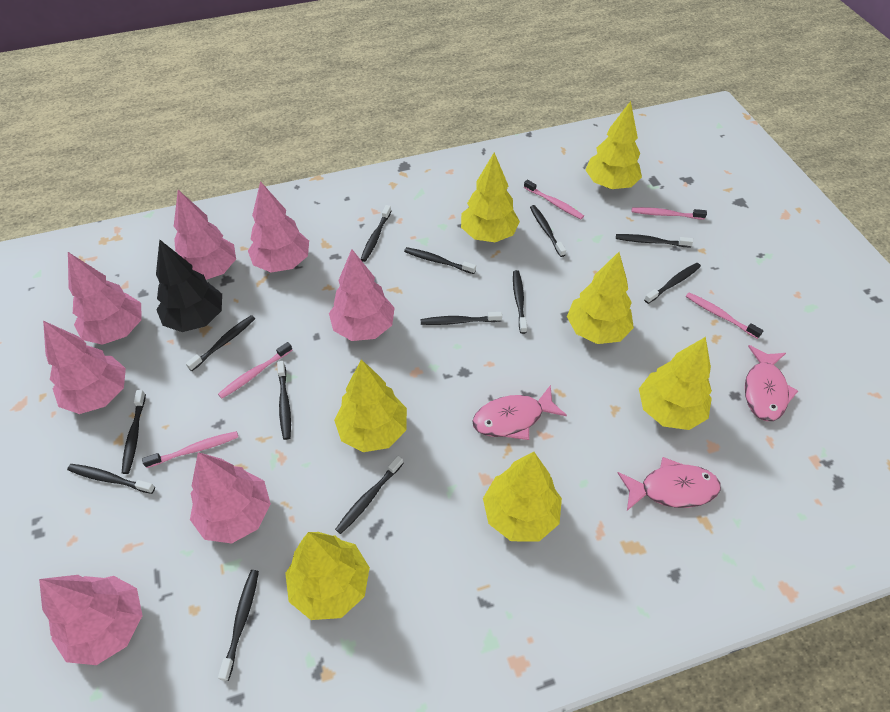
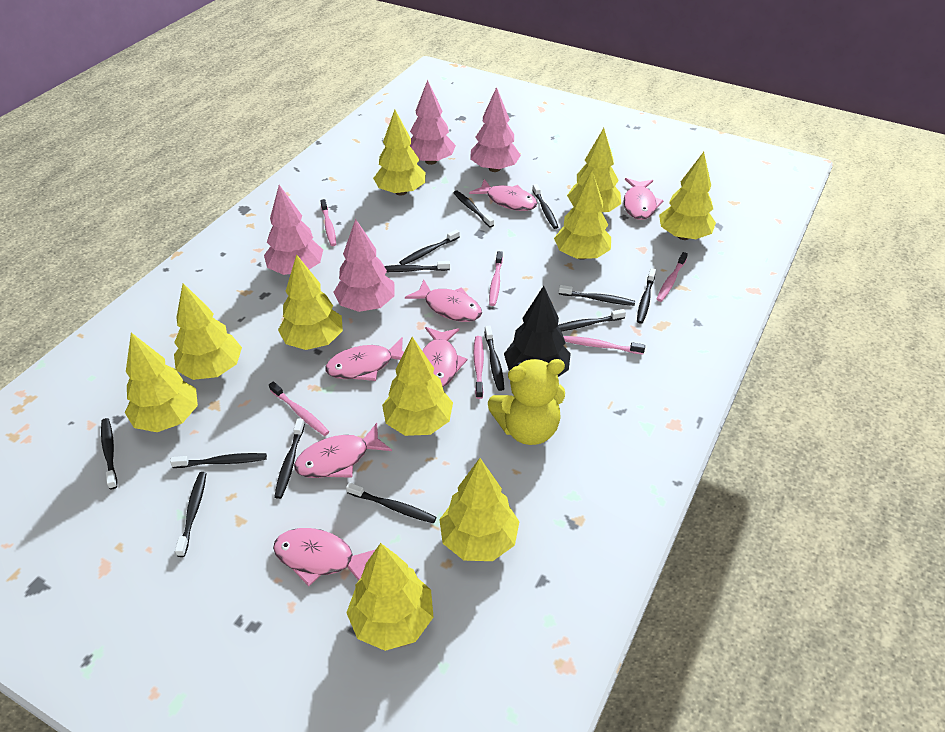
pink fish: [472,385,567,440] [618,457,721,511] [745,345,798,421] = 3 -> [273,528,376,586] [294,423,392,478] [325,337,404,381] [405,279,482,322] [422,327,468,387] [469,179,537,211] [623,178,664,220] = 7
pink toothbrush: [142,431,238,468] [218,342,292,399] [524,180,584,219] [632,207,707,220] [686,292,763,339] = 5 -> [269,381,329,436] [320,199,336,246] [473,336,484,399] [489,251,503,306] [564,336,645,355] [657,252,688,302] = 6
pink tree: [39,575,143,665] [43,321,126,414] [68,252,142,345] [174,190,236,280] [190,452,271,544] [248,181,309,272] [329,249,395,341] = 7 -> [264,185,323,275] [333,219,395,312] [410,80,456,165] [470,87,521,172] = 4
yellow teddy bear: none = 0 -> [488,359,565,445] = 1
yellow tree: [285,532,370,620] [334,359,407,452] [461,152,520,242] [483,452,562,541] [567,252,634,344] [585,101,642,189] [639,337,712,430] = 7 -> [125,333,198,432] [174,283,242,380] [278,254,343,350] [346,543,434,651] [373,110,425,195] [382,337,453,436] [439,458,519,561] [554,171,611,260] [567,128,621,212] [659,152,716,240] = 10

